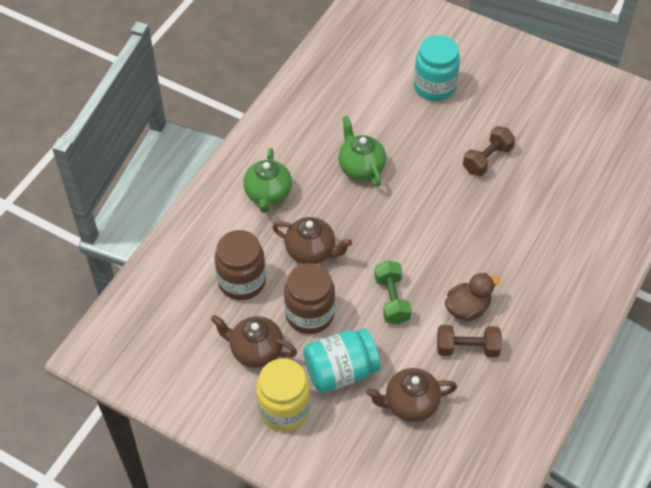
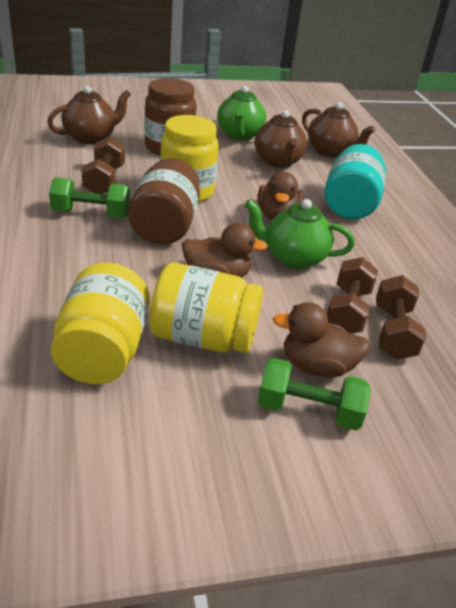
brown duck: [445,273,500,321] = 1 -> [182,223,268,278] [258,172,303,220] [273,302,370,378] = 3
brown dumbbell: [437,325,502,358] [463,126,515,176] = 2 -> [82,137,125,194] [327,257,378,334] [376,275,426,360] = 3
green dumbbell: [374,261,412,325] = 1 -> [49,177,130,218] [258,358,371,430] = 2
turquoise jar: [304,328,380,393] [414,35,460,101] = 2 -> [324,144,386,219] = 1
yellow jar: [256,359,310,431] = 1 -> [51,262,150,384] [150,262,263,353] [160,115,219,202] = 3

